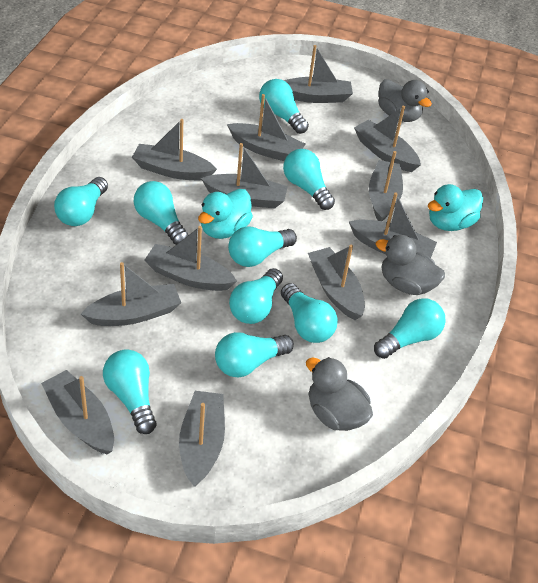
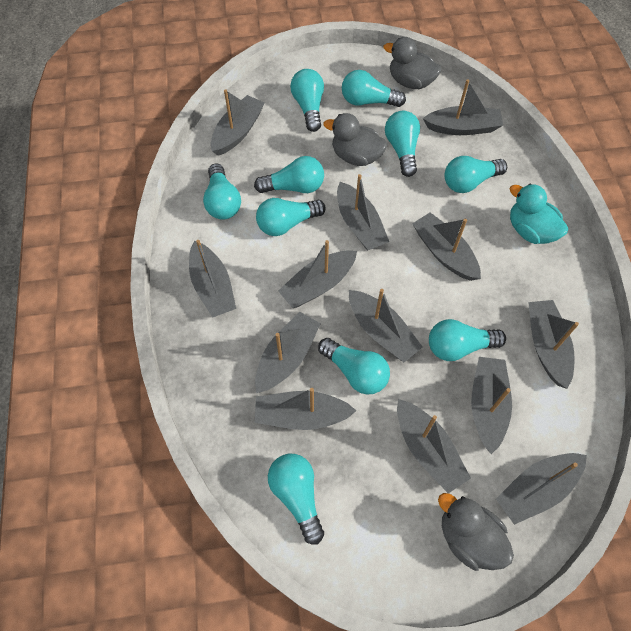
grey boat: [41,370,114,454] [81,262,181,326] [132,119,217,180] [144,226,237,291] [179,391,225,487] [201,143,288,209] [227,94,306,161] [283,45,353,103] [308,245,365,320] [349,192,437,258] [354,106,421,172] [369,151,403,221] = 12 -> [189,240,236,318] [211,89,265,156] [255,311,321,393] [255,388,356,430] [278,240,357,308] [337,174,389,251] [349,289,423,363] [397,399,471,493] [412,212,481,281] [423,79,503,135] [471,357,512,454] [496,453,587,525] [528,300,579,389] = 13
turquoise duck: [198,189,253,239] [428,184,483,231] = 2 -> [510,184,568,244] = 1

